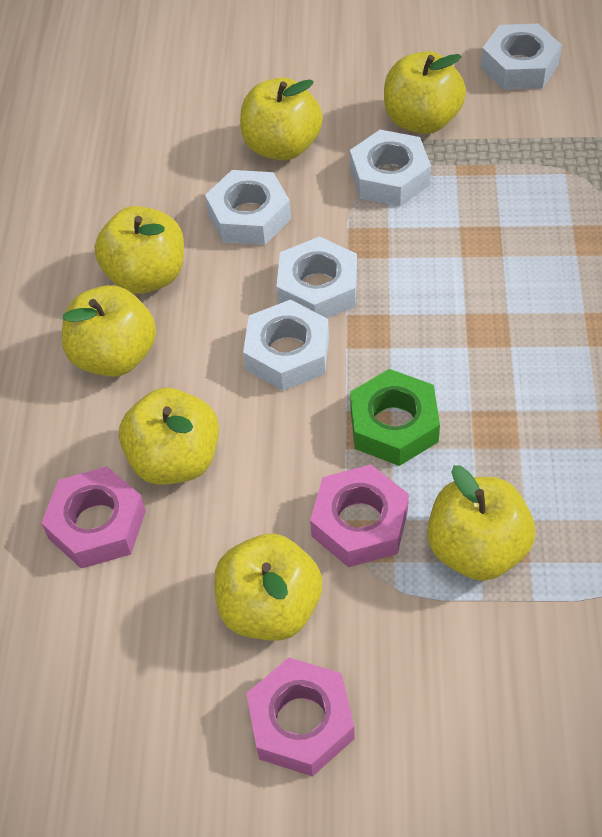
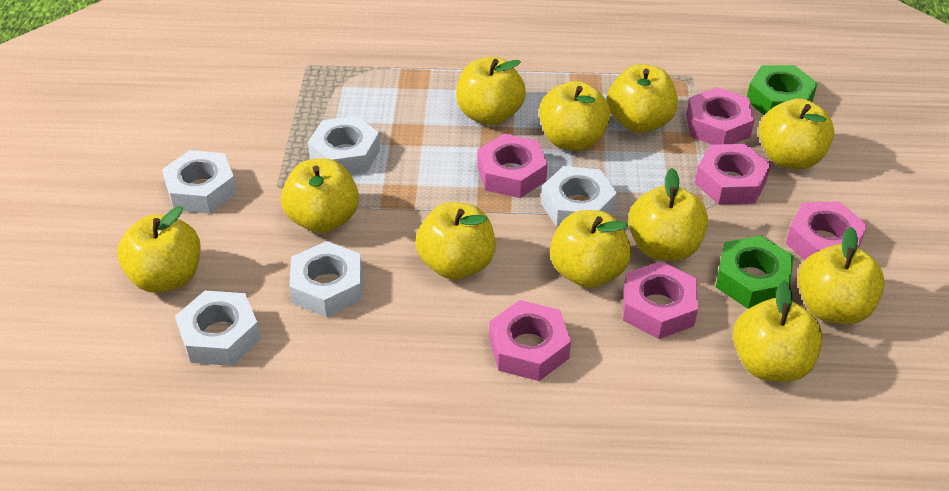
green nut: [350,369,440,466] = 1 -> [716,236,794,309] [747,65,818,115] = 2
pink nut: [41,467,146,569] [246,658,355,776] [310,464,409,567] = 3 -> [477,134,547,198] [489,300,571,381] [623,261,698,339] [686,87,754,145] [695,144,771,205] [785,202,867,260] = 6
yellow apple: [62,285,156,377] [95,206,184,294] [119,388,219,485] [214,534,322,641] [240,77,323,161] [384,51,466,134] [427,465,535,581] = 7 -> [117,206,200,293] [281,158,359,233] [415,202,495,280] [456,57,526,125] [539,81,611,151] [550,210,631,288] [607,64,678,133] [628,168,708,261] [733,280,823,382] [759,98,834,169] [798,227,885,324] = 11

